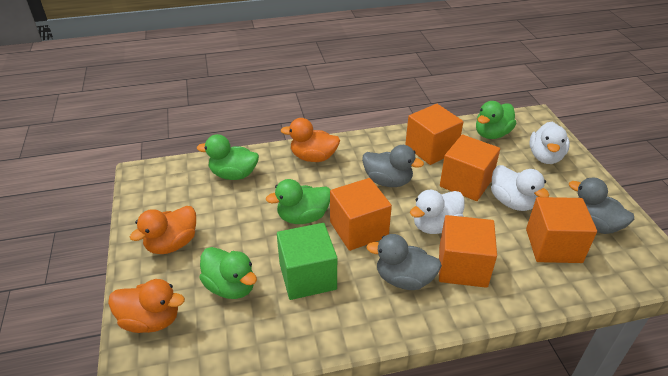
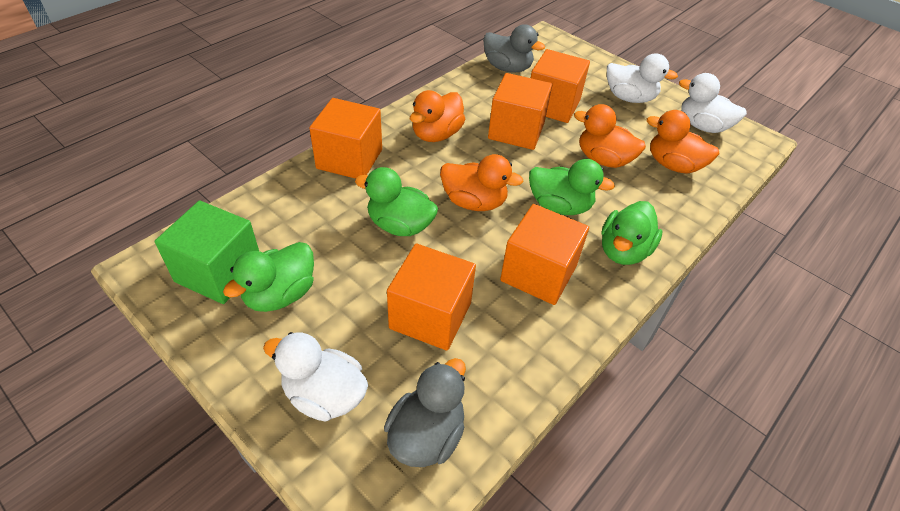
grey duck: [362,145,424,187] [366,234,442,290] [569,178,634,234] = 3 -> [384,358,466,467] [483,24,545,73] = 2
orange duck: [108,279,185,333] [130,206,196,254] [281,118,340,162] = 3 -> [410,90,465,142] [440,154,523,211] [574,104,646,168] [647,110,719,174] = 4

